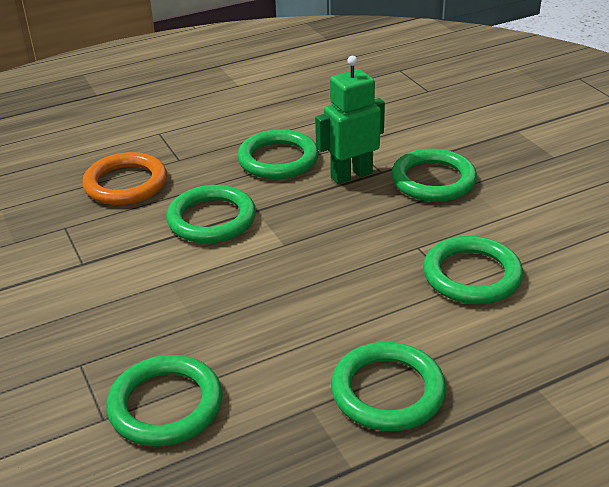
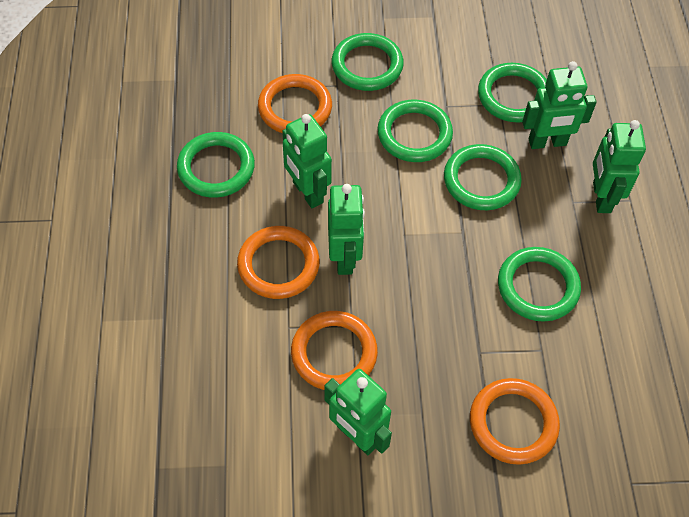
green robot: [315,56,385,184] = 1 -> [282,114,332,208] [324,369,392,455] [328,184,365,275] [522,61,597,149] [593,120,646,213] = 5
orange ring: [82,152,167,205] = 1 -> [237,226,320,299] [258,74,332,133] [291,311,378,390] [470,378,560,465] = 4

